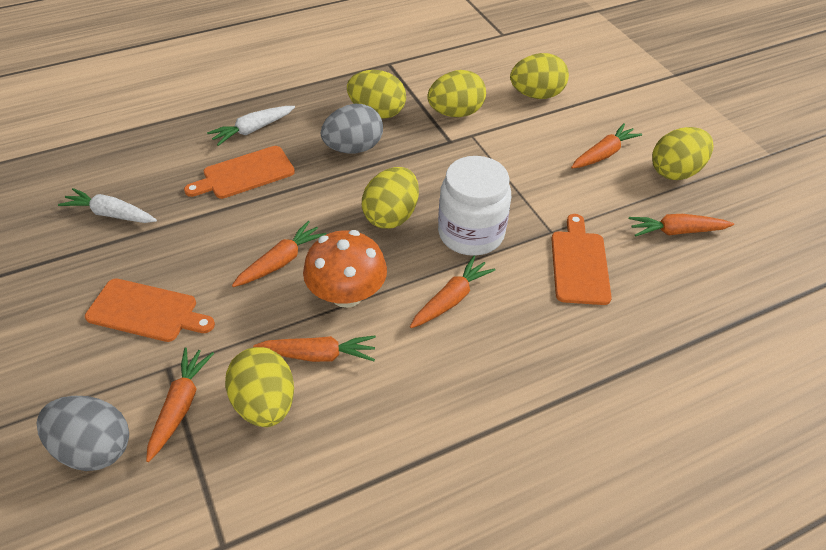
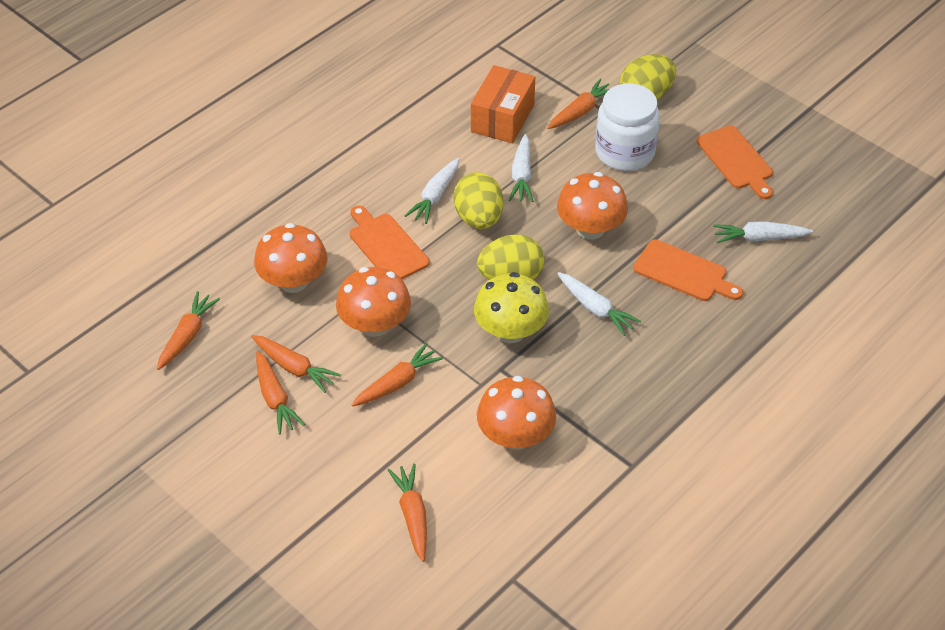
grey egg: [37,396,129,471] [321,104,383,154] = 2 -> none = 0
orange box: none = 0 -> [471,65,535,143] = 1
orange mushroom: [303,230,387,308] = 1 -> [254,223,328,293] [336,267,411,337] [477,376,556,450] [557,172,628,240] = 4
white carrot: [58,188,157,223] [207,106,295,146] = 2 -> [405,158,459,224] [509,134,533,202] [557,272,641,336] [713,221,813,243] = 4
yellow egg: [225,347,294,427] [347,70,406,119] [362,167,419,229] [427,70,486,117] [510,53,569,99] [652,127,713,180] = 6 -> [454,172,503,229] [477,234,545,280] [620,54,676,100] = 3
yellow mushroom: none = 0 -> [474,272,549,343] = 1

